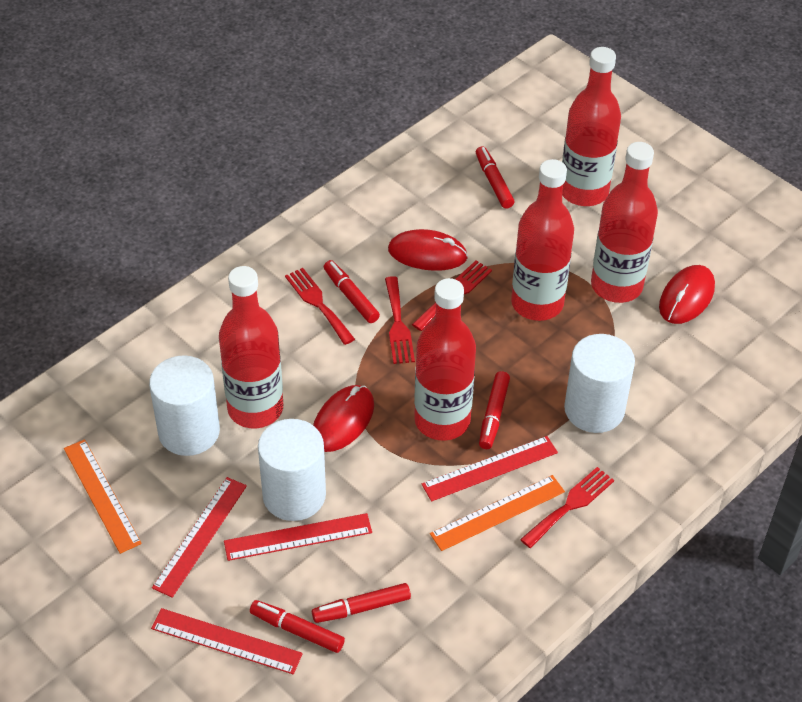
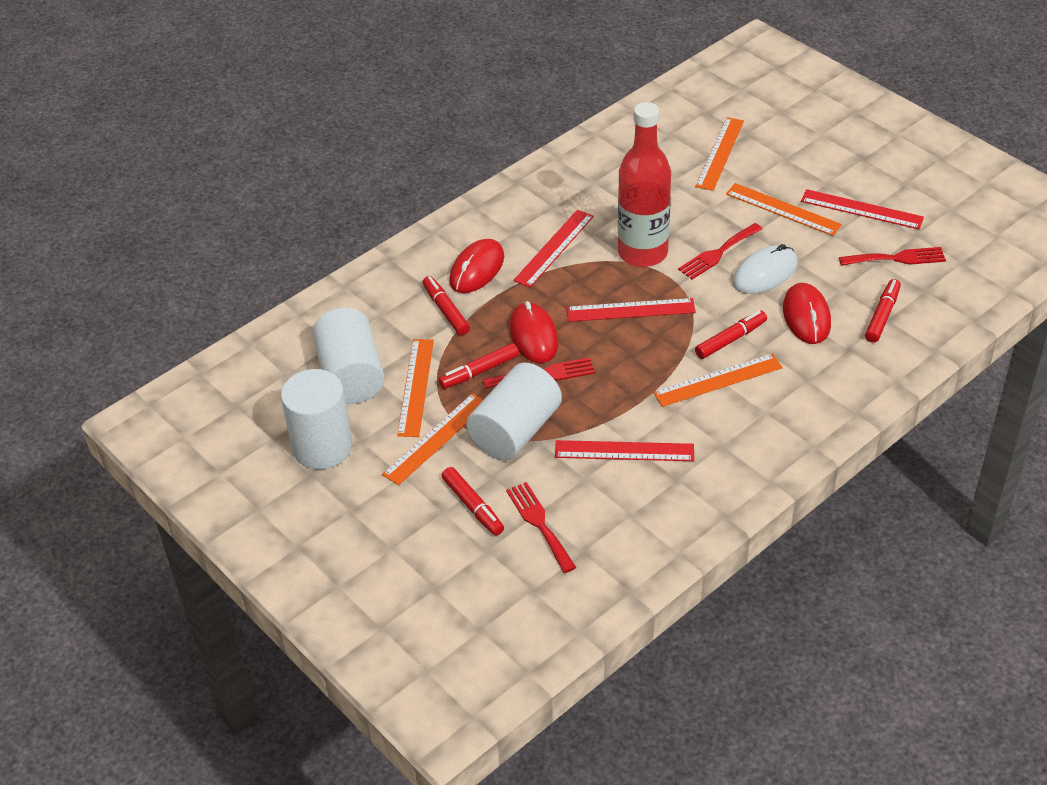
orange ruler: [64,439,142,554] [430,475,565,551] = 2 -> [382,393,483,485] [397,339,434,437] [653,354,783,407] [695,117,744,191] [726,183,842,236] = 5
red bottle: [219,266,283,428] [414,278,476,441] [511,159,574,321] [562,47,621,206] [591,142,658,303] = 5 -> [618,102,671,267] = 1
white mouse: none = 0 -> [732,244,798,294] = 1

